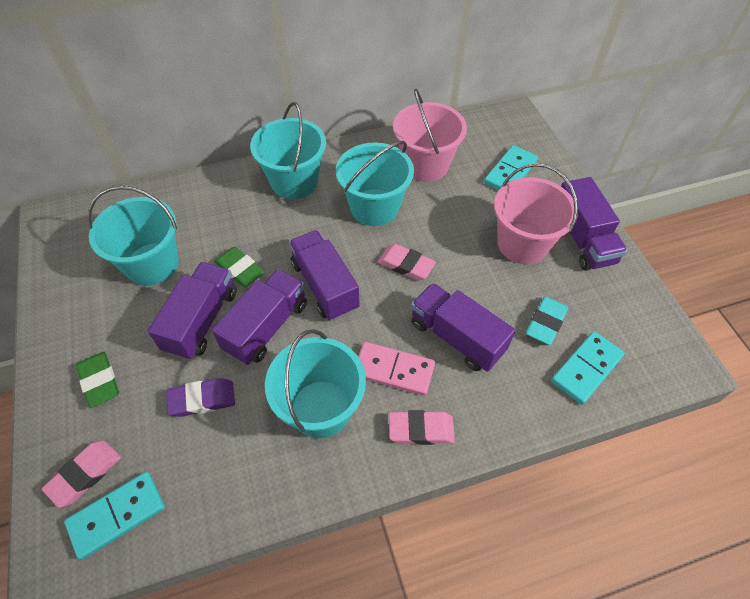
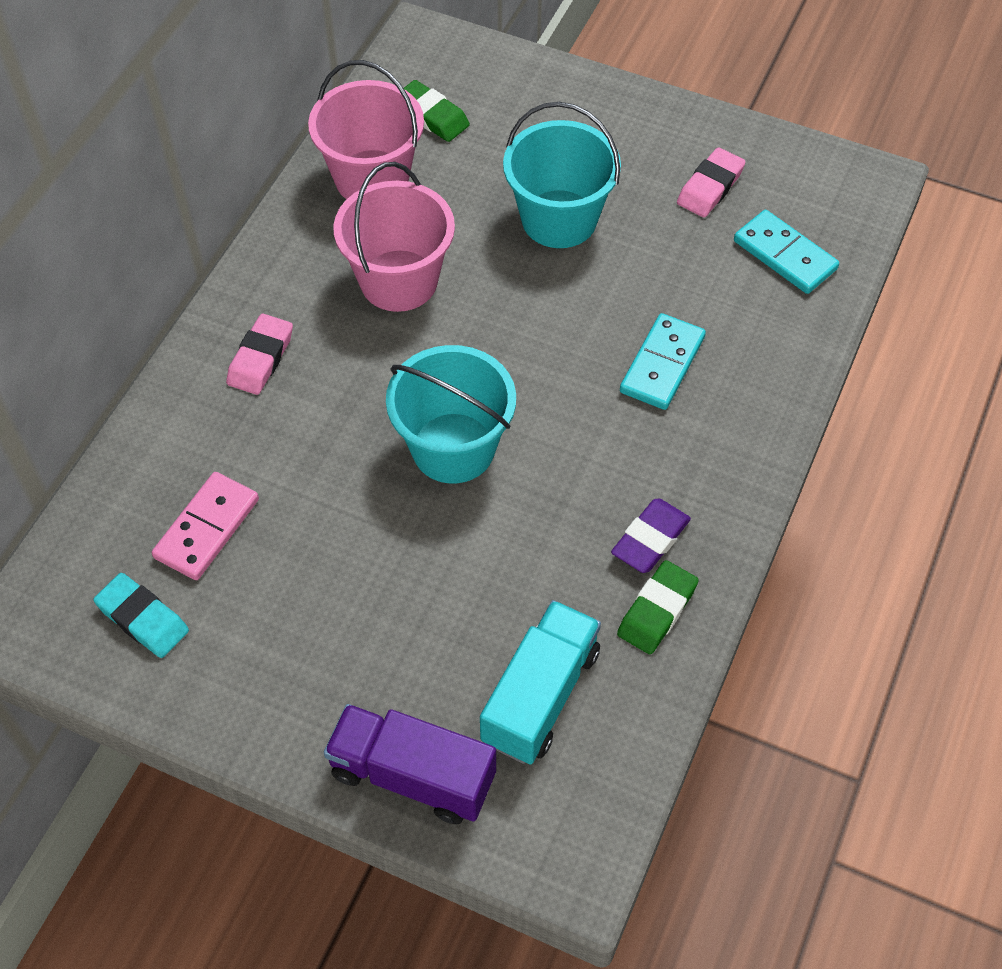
pink eraser: [42,440,121,508] [377,244,436,281] [389,410,455,445] = 3 -> [226,314,293,395] [677,147,745,217] = 2
purple truck: [148,262,237,360] [212,269,307,365] [289,230,360,321] [411,283,516,372] [561,177,627,271] = 5 -> [324,704,496,824] = 1
turquoise bucket: [87,186,179,286] [250,102,326,199] [265,329,366,438] [336,141,414,226] = 4 -> [386,345,516,484] [503,102,621,248] = 2
turquoise domino: [64,472,165,560] [484,145,538,190] [551,331,625,405] = 3 -> [620,313,706,410] [734,210,839,294] = 2
turquoise truck: none = 0 -> [480,600,601,765] = 1

